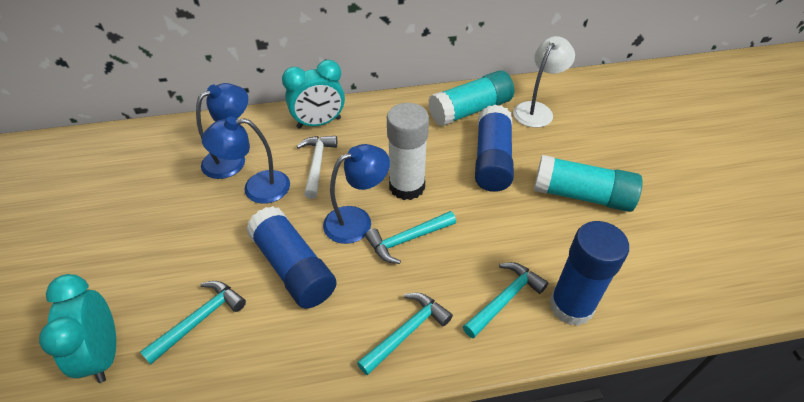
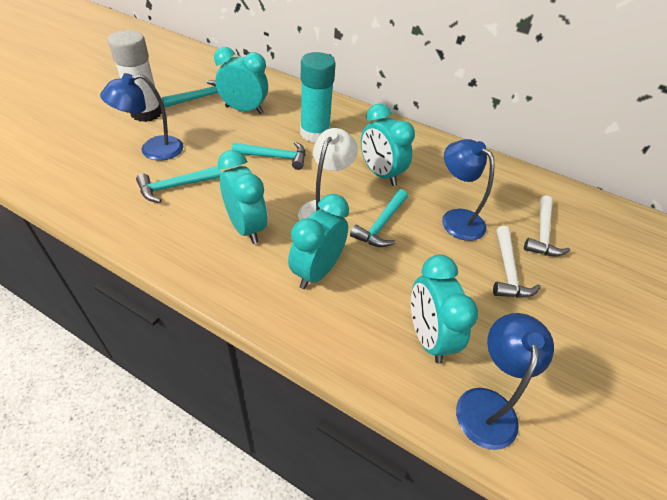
blue glue stick: [246,206,337,309] [475,105,514,192] [549,221,629,326] = 3 -> none = 0
turquoise clock: [39,274,116,383] [282,60,345,129] = 2 -> [214,47,268,114] [218,150,267,244] [288,194,349,289] [361,104,415,186] [411,255,478,364] = 5
turquoise glue stick: [428,70,514,127] [534,155,643,212] = 2 -> [300,52,336,142] = 1
white hammer: [297,136,337,199] = 1 -> [493,226,541,298] [524,196,570,256] = 2

